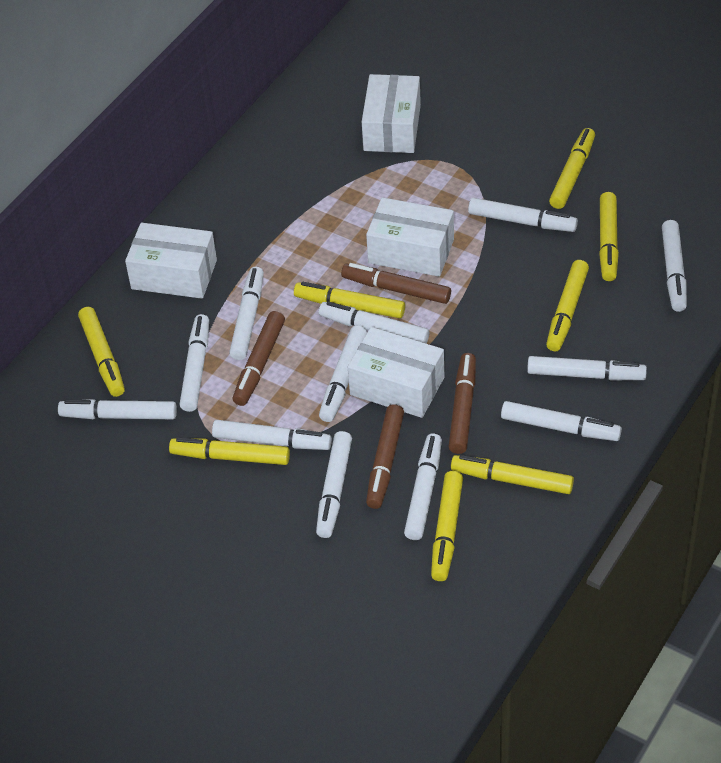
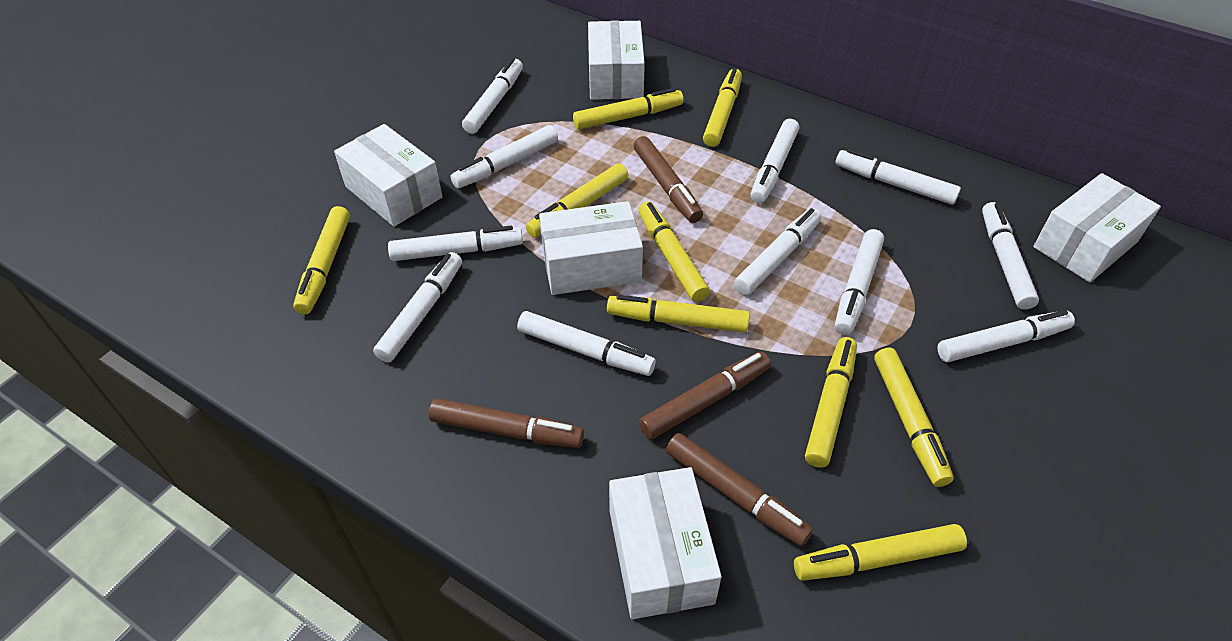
white box: [125,223,217,299] [348,327,444,418] [362,74,421,153] [366,197,454,277] = 4 -> [334,124,443,227] [539,201,643,295] [588,21,645,100] [609,467,721,619] [1033,173,1161,283] = 5
white marker: [58,399,177,419] [180,314,209,412] [212,420,332,450] [229,267,264,360] [316,431,352,538] [319,301,429,343] [319,326,367,422] [404,434,442,540] [468,198,578,232] [501,401,622,441] [527,356,647,380] [662,220,687,312] = 12 -> [373,252,462,362] [388,226,523,261] [451,125,558,188] [462,58,523,134] [517,311,656,376] [734,208,821,295] [750,119,799,203] [835,229,884,335] [836,149,961,205] [937,310,1075,362] [982,202,1039,310] = 11
yellow marker: [78,307,125,397] [169,438,290,465] [294,282,405,318] [431,471,463,581] [451,455,574,494] [546,260,589,351] [549,128,595,209] [599,192,619,281] = 8 -> [293,206,350,314] [526,163,628,238] [573,88,684,129] [607,295,750,333] [638,202,710,302] [703,68,742,147] [794,524,967,581] [805,337,857,468] [874,348,954,487] = 9

